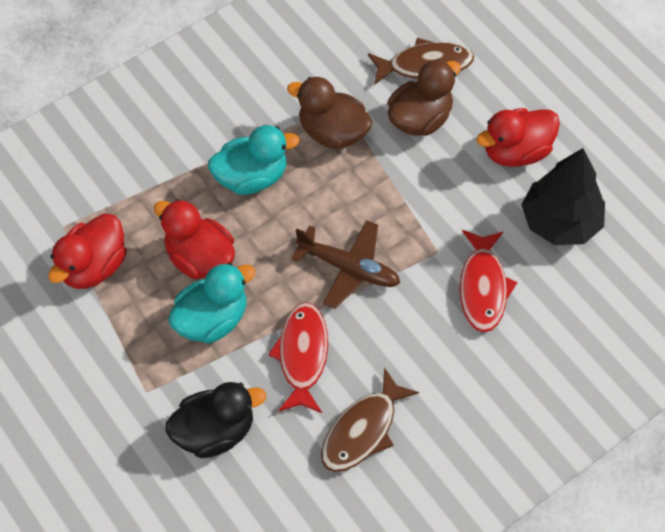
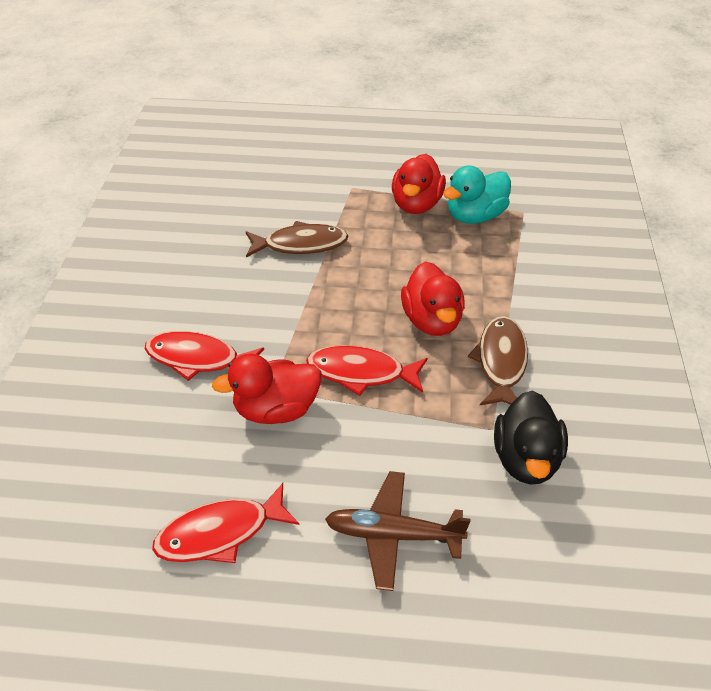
black tree: [521,148,605,245] = 1 -> none = 0
brown duck: [287,77,373,149] [387,59,461,136] = 2 -> none = 0
red fish: [268,302,328,413] [460,230,517,332] = 2 -> [145,331,264,381] [152,483,299,563] [306,345,428,396] = 3
turquoise duck: [168,263,255,344] [208,125,300,195] = 2 -> [443,165,511,224] = 1

